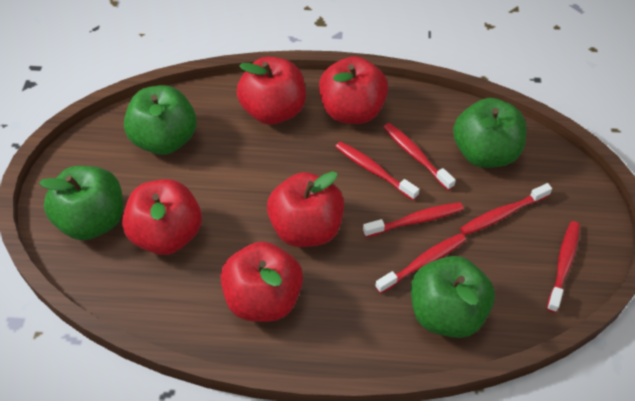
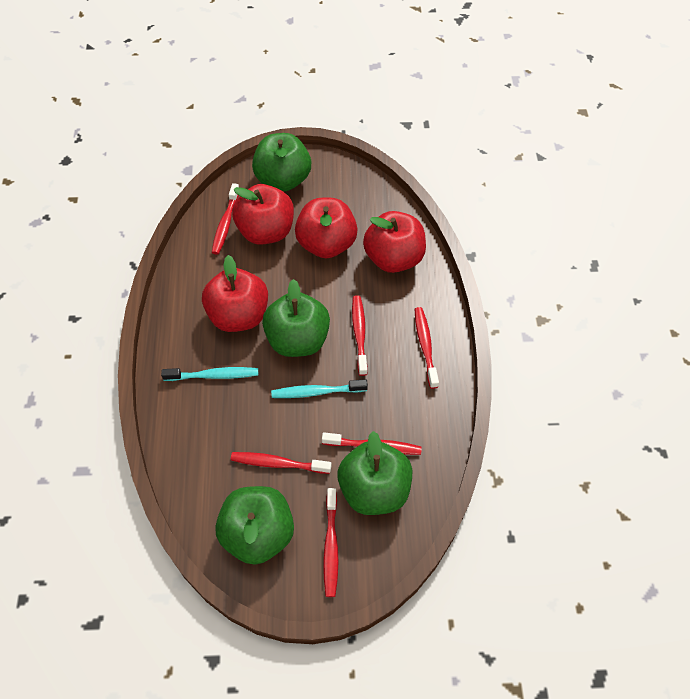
red apple: [122,179,202,255] [220,242,303,322] [237,57,306,125] [267,171,344,247] [319,56,388,124] = 5 -> [202,255,268,332] [232,184,294,245] [295,198,358,259] [363,211,426,273] = 4
turquoise toothbrush: none = 0 -> [161,367,258,381] [271,379,368,398] = 2

